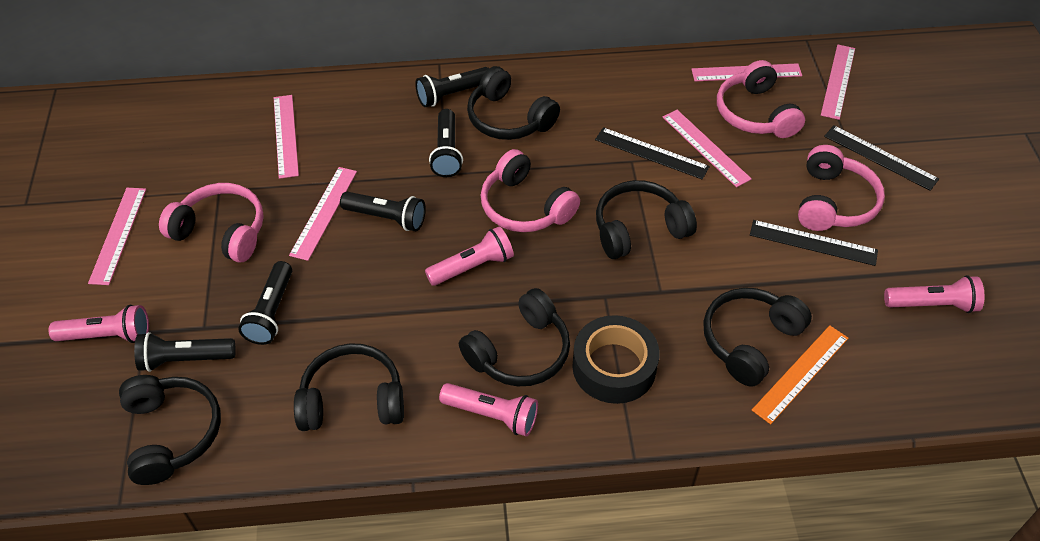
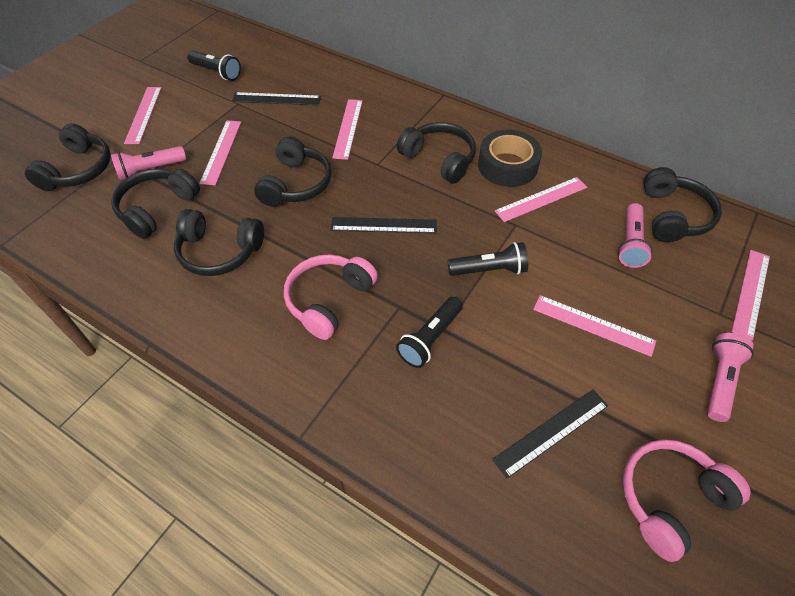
black flashlight: [134,332,236,372] [238,261,292,345] [340,192,426,231] [415,67,489,107] [429,109,463,177] = 5 -> [187,51,241,81] [396,297,463,368] [447,242,528,276] = 3
orange ruler: [752,325,848,424] = 1 -> none = 0
pink flashlight: [49,305,149,343] [425,226,514,286] [439,383,538,436] [884,275,984,313] = 4 -> [111,146,186,181] [618,203,653,268] [707,333,754,422] = 3
pink headphones: [159,183,264,263] [481,149,580,232] [717,60,805,138] [798,145,885,231] = 4 -> [284,255,378,340] [622,439,751,562] = 2

